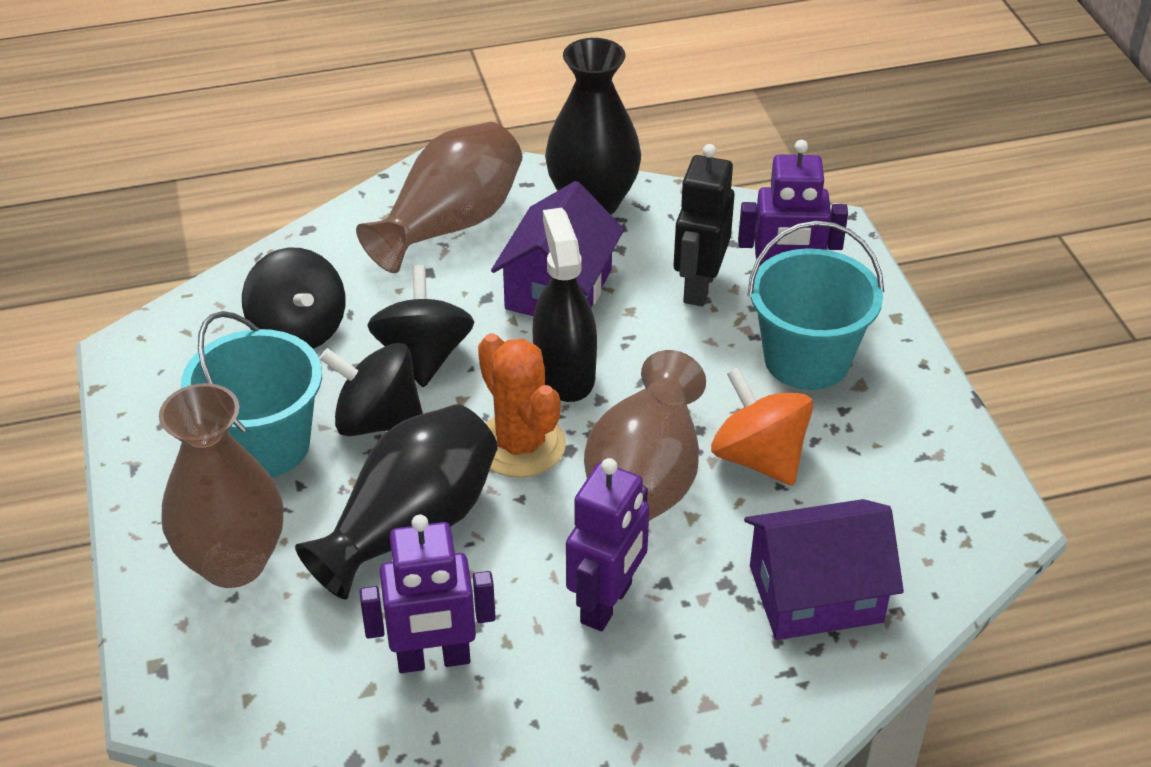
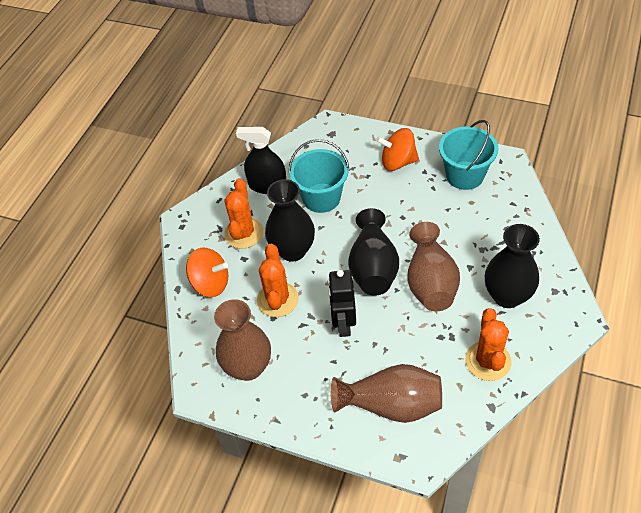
black spinning top: [242,248,345,349] [319,343,423,436] [368,265,475,387] = 3 -> none = 0
black vase: [295,404,498,599] [545,38,641,215] = 2 -> [265,179,315,262] [348,208,399,296] [485,224,540,308] = 3
orange cactus: [478,333,566,478] = 1 -> [224,178,263,249] [257,244,299,317] [465,308,511,381] = 3
orange spinning top: [711,367,813,486] = 1 -> [186,247,228,297] [376,128,419,171] = 2
purple house: [491,181,624,316] [744,499,904,640] = 2 -> none = 0
purple robot: [359,515,496,673] [566,458,650,631] [738,140,848,265] = 3 -> none = 0

